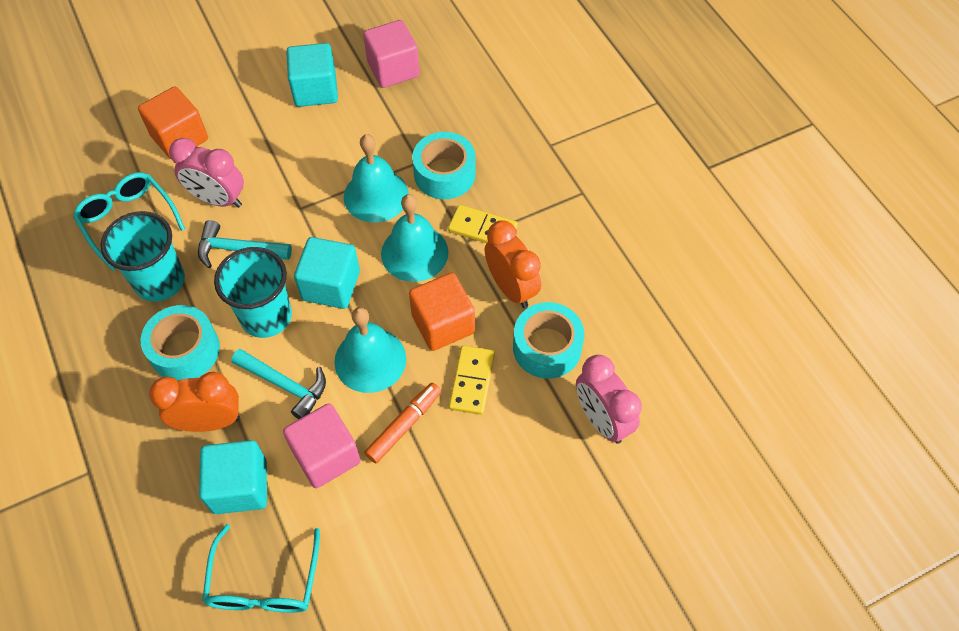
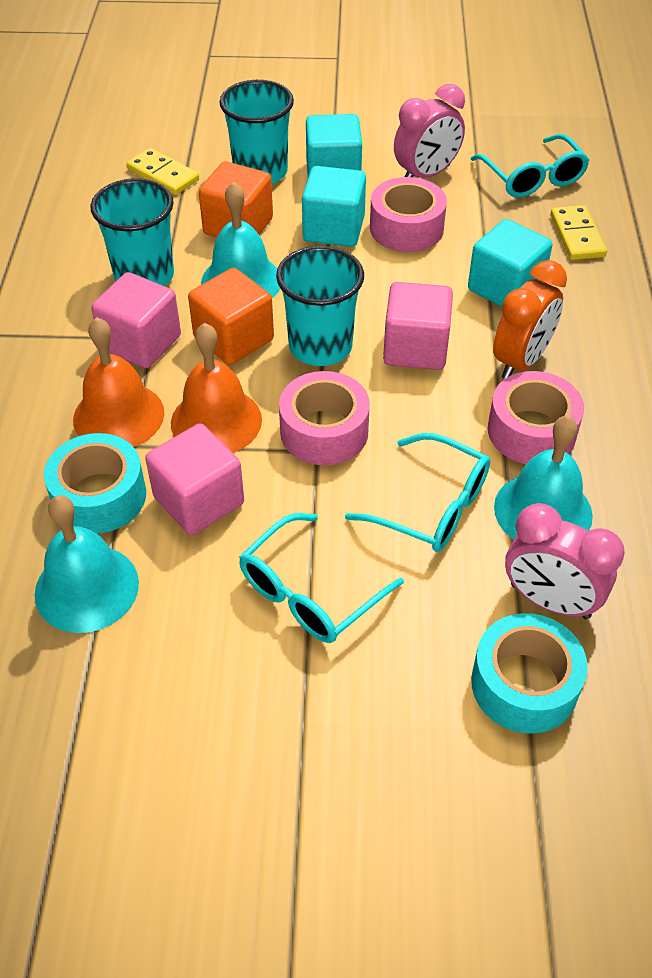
orange bell: none = 0 -> [73,317,164,447] [171,323,262,453] = 2
orange clock: [149,372,240,432] [485,220,541,308] = 2 -> [493,260,567,379] = 1
orange marker: [364,383,441,464] = 1 -> none = 0
pink cube: [283,404,361,488] [363,20,420,88] = 2 -> [91,272,181,368] [145,424,244,535] [383,282,453,370] = 3
pink tape: none = 0 -> [279,371,370,465] [370,177,447,252] [488,371,584,464] = 3
turquoise cup: [101,211,185,302] [214,247,292,338] = 2 -> [90,178,174,286] [219,80,294,184] [276,246,364,366] = 3
turquoise glasses: [73,172,185,271] [202,524,320,613] = 2 -> [239,513,404,643] [345,433,490,552] [471,134,590,198] = 3
turquoise hammer: [198,220,292,268] [231,349,326,419] = 2 -> none = 0
turquoise tape: [141,305,220,381] [412,132,476,199] [513,302,584,379] = 3 -> [44,433,146,534] [471,613,588,734] = 2

